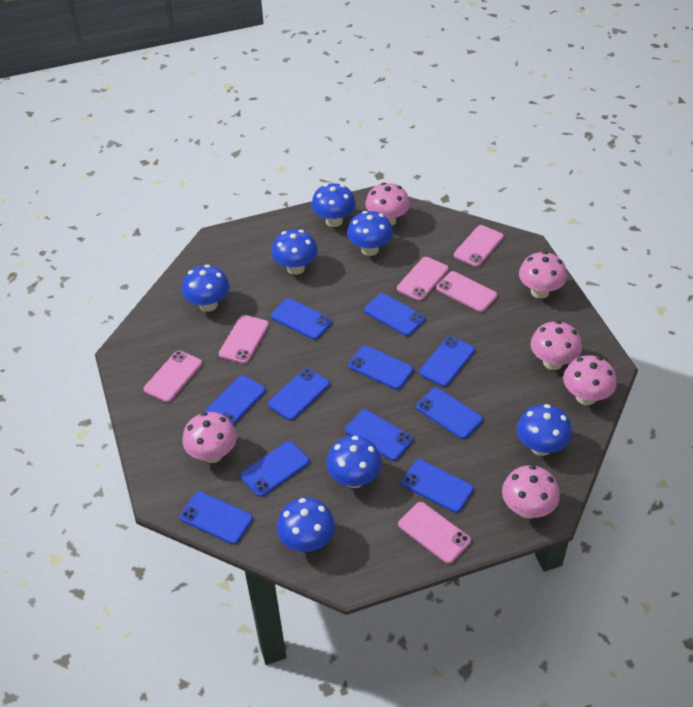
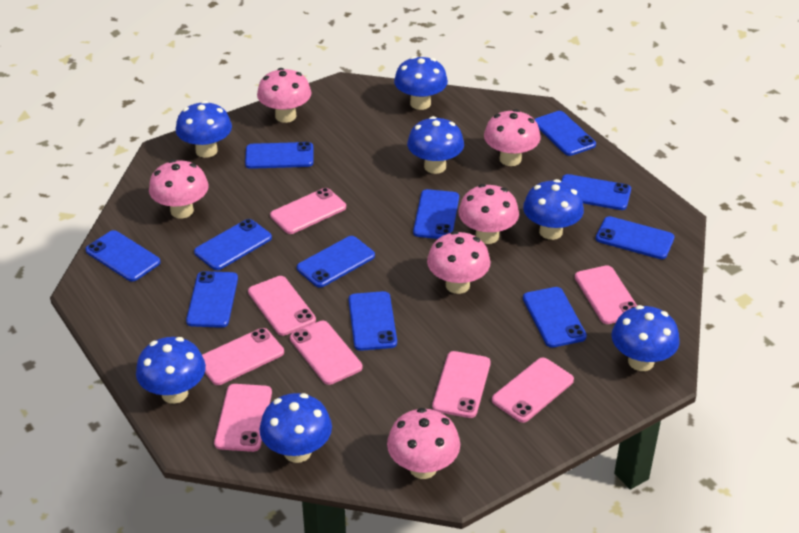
pink phone: [144,350,202,402] [219,315,269,364] [397,257,449,301] [398,502,471,564] [436,271,498,312] [454,225,504,267] = 6 -> [202,328,284,385] [214,384,272,452] [248,276,316,336] [270,188,346,234] [290,321,363,385] [432,351,491,418] [492,357,574,423] [575,265,637,324] = 8

